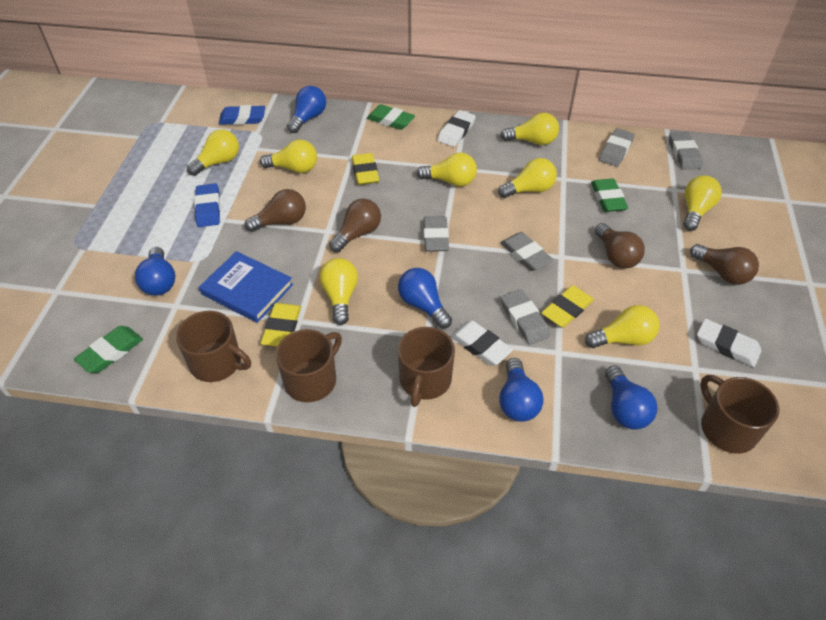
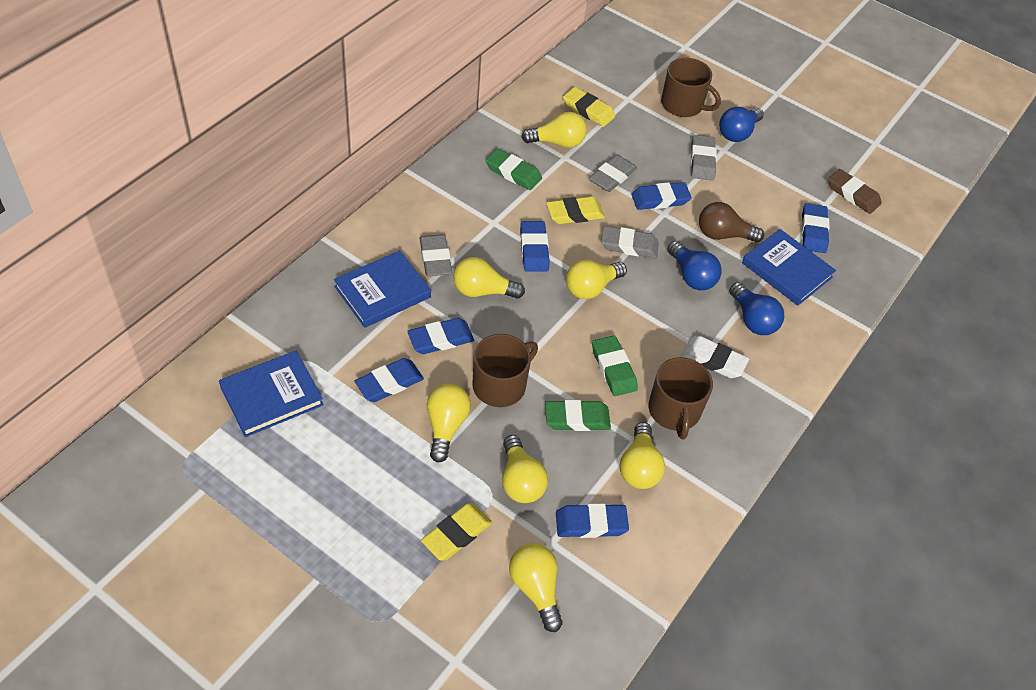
blue book: [199,251,293,323] = 1 -> [219,351,324,437] [334,250,431,328] [742,229,836,306] = 3
blue eraser: [195,183,220,227] [219,105,265,125] = 2 -> [354,358,424,402] [407,318,474,354] [520,221,549,272] [556,503,629,538] [631,182,692,210] [801,203,830,253] = 6
blue light bulb: [135,247,175,296] [287,86,326,133] [398,268,452,329] [499,358,544,422] [605,365,658,430] = 5 -> [667,241,722,290] [719,107,764,142] [729,282,784,335] = 3
brown eraser: none = 0 -> [828,169,882,214] = 1
brown light bulb: [244,189,306,232] [329,199,381,252] [595,223,645,269] [690,244,759,285] = 4 -> [699,202,764,243] = 1
brown mug: [176,311,251,382] [276,329,342,402] [398,327,455,407] [700,375,779,454] = 4 -> [472,334,538,407] [648,357,713,439] [661,58,721,117] = 3
grey eraser: [423,216,449,252] [500,232,553,271] [501,289,550,345] [599,128,635,167] [669,132,703,170] = 5 -> [419,234,452,276] [589,155,637,192] [601,226,659,258] [691,135,717,181] = 4
white eraser: [438,110,476,147] [451,320,513,366] [697,319,762,367] = 3 -> [681,336,749,378] = 1
yellow light bulb: [187,129,239,176] [260,139,317,173] [320,258,358,325] [417,153,477,187] [498,158,557,198] [500,113,559,145] [585,305,659,348] [683,175,722,231] = 8 -> [427,384,471,463] [453,257,525,299] [502,435,548,503] [509,543,563,632] [521,112,587,148] [566,260,627,299] [620,422,665,489] = 7

